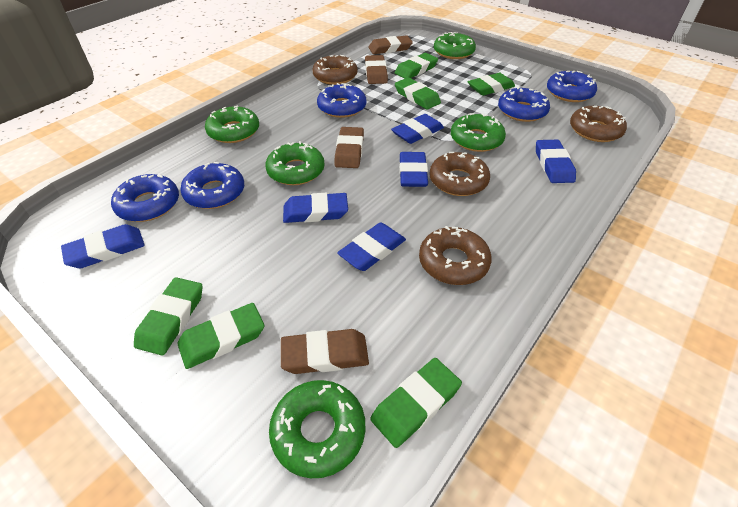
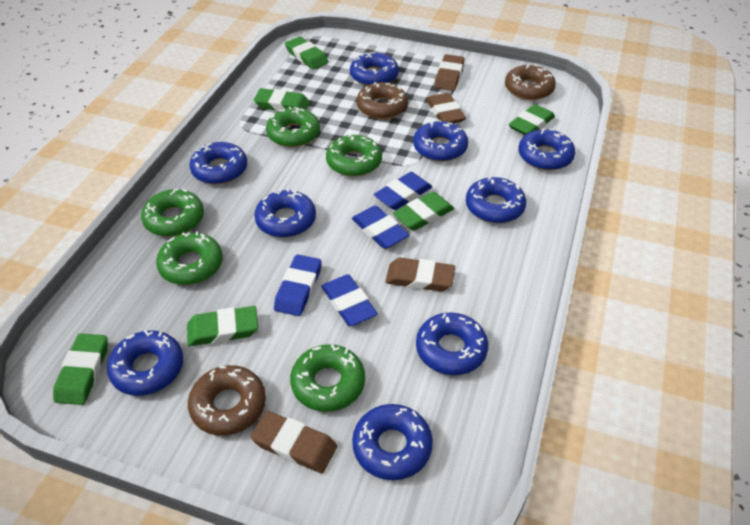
blue donut: [111,174,179,222] [180,162,244,209] [317,83,366,118] [498,87,550,122] [547,71,597,102] = 5 -> [107,330,183,396] [189,142,247,184] [254,188,316,237] [350,52,399,86] [352,404,433,480] [413,120,468,162] [416,312,488,375] [466,177,526,223] [518,128,575,170] = 9
blue eraser: [61,224,145,268] [283,193,348,223] [337,222,406,271] [391,114,444,144] [399,152,428,187] [536,140,576,183] = 6 -> [274,254,322,316] [321,274,378,326] [352,205,409,249] [374,172,432,210] = 4
brown donut: [312,55,358,85] [419,226,492,285] [429,152,490,196] [570,106,627,142] = 4 -> [188,365,266,436] [357,82,408,119] [505,64,556,100] = 3

